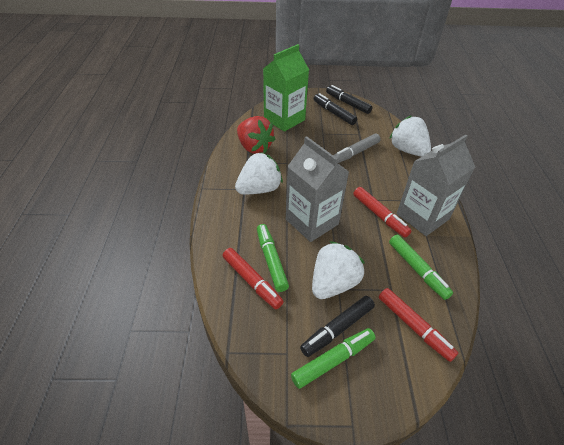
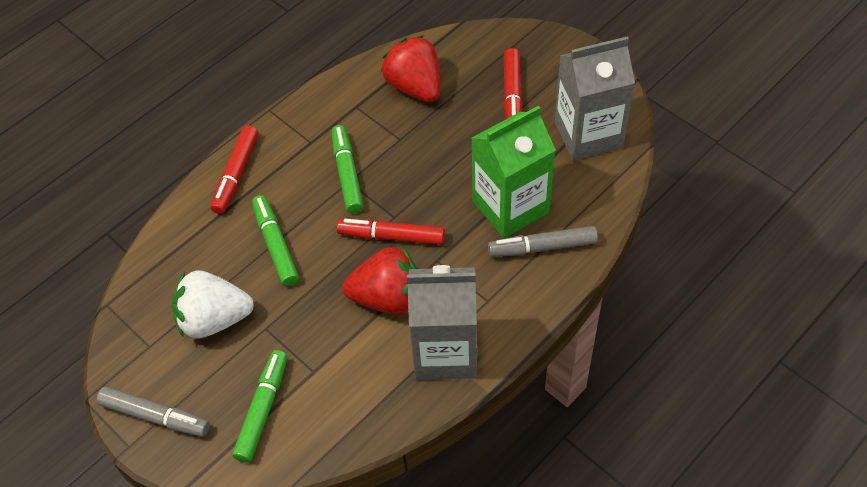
black marker: [300,296,375,357] [314,93,357,125] [326,85,373,114] = 3 -> none = 0
grey marker: [333,133,381,163] = 1 -> [97,387,210,437] [488,226,598,257] = 2
red strawberry: [237,116,275,154] = 1 -> [342,246,417,314] [381,35,441,102] = 2
white strawberry: [235,152,283,194] [312,241,365,299] [389,116,431,157] = 3 -> [172,271,254,338] = 1

